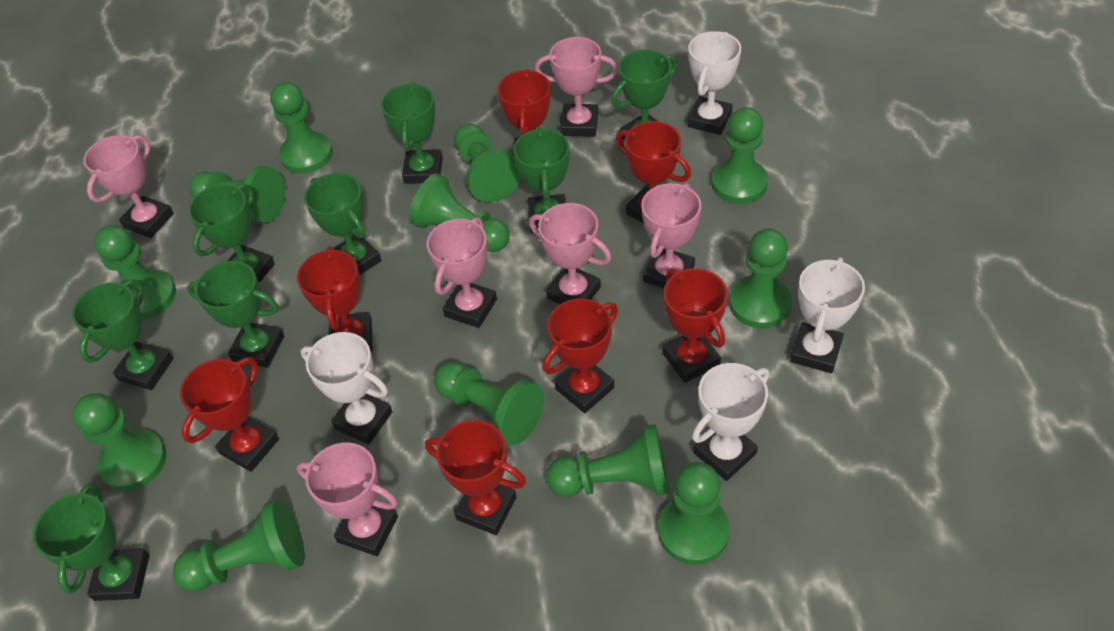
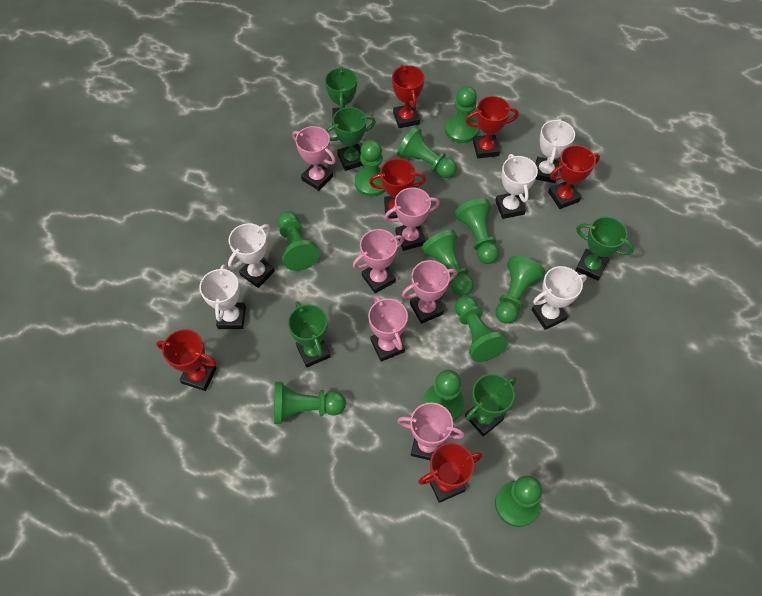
green pawn: [72,393,166,491] [94,225,176,319] [173,499,305,592] [189,166,285,222] [270,82,333,174] [409,173,510,252] [434,362,544,445] [454,123,521,202] [546,424,669,497] [658,462,730,565] [711,107,768,204] [729,229,792,328] = 12 -> [274,382,346,424] [278,211,320,271] [355,140,385,197] [397,126,457,178] [422,229,474,296] [423,370,464,421] [445,86,479,143] [455,198,499,264] [455,296,508,362] [495,256,545,324] [495,476,542,527] = 11
green trophy: [33,483,149,601] [72,280,174,390] [187,261,284,368] [188,184,275,283] [304,173,381,275] [381,82,443,184] [513,127,569,233] [611,49,677,141] = 8 -> [288,301,331,367] [325,66,357,125] [326,107,376,171] [465,374,517,437] [575,216,634,281] = 5
red trophy: [180,357,279,472] [297,247,372,351] [425,420,526,535] [497,69,551,156] [542,298,618,413] [616,121,691,223] [663,268,728,383] = 7 -> [156,329,217,391] [369,158,426,219] [392,65,424,128] [418,443,483,503] [465,96,518,158] [548,145,600,209] = 6
white trophy: [301,332,393,445] [688,31,741,135] [692,363,769,481] [790,257,865,373] = 4 -> [199,264,246,329] [228,223,275,288] [495,154,538,219] [532,266,587,330] [535,119,575,183] = 5

